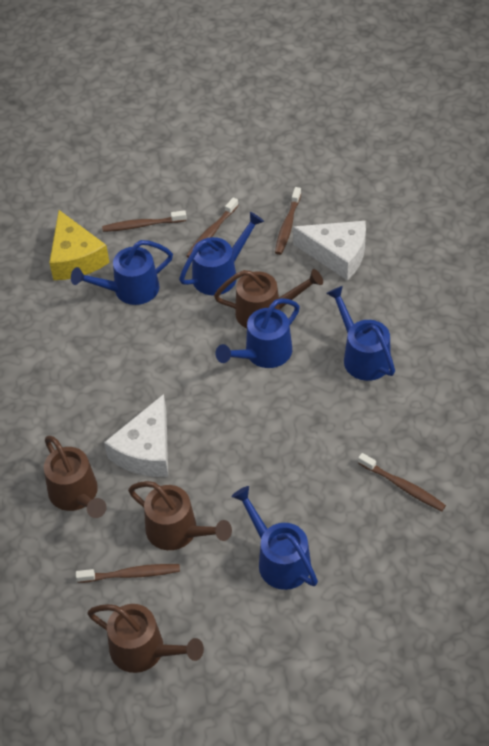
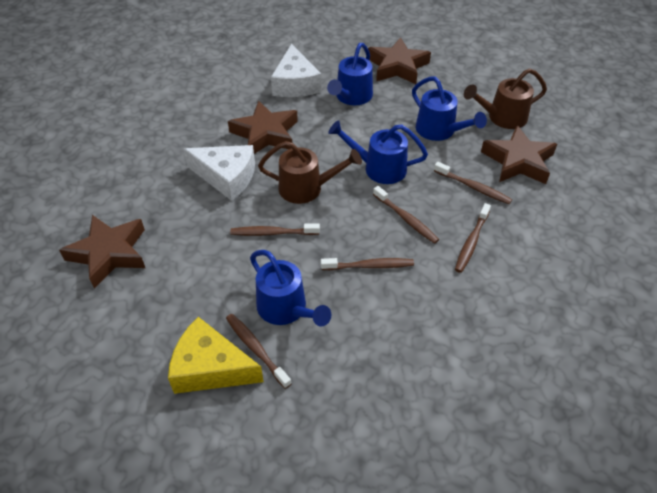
blue watering can: [71,240,173,305] [179,212,264,295] [215,298,300,368] [232,486,318,590] [326,286,395,381] = 5 -> [250,250,331,327] [327,43,373,105] [328,120,428,184] [412,76,487,141] = 4
brown star: none = 0 -> [59,215,145,289] [228,100,298,154] [368,37,431,84] [481,125,557,184] = 4
brown toothbrush: [76,564,180,583] [102,210,187,232] [186,197,239,258] [275,187,301,255] [358,453,446,511] = 5 -> [226,314,292,389] [230,223,320,236] [321,258,414,270] [373,186,439,244] [434,162,512,204] [455,203,491,273] = 6
brown watering can: [44,436,107,518] [87,604,204,673] [128,481,232,550] [214,269,323,328] = 4 -> [258,141,362,204] [464,68,547,129] = 2

